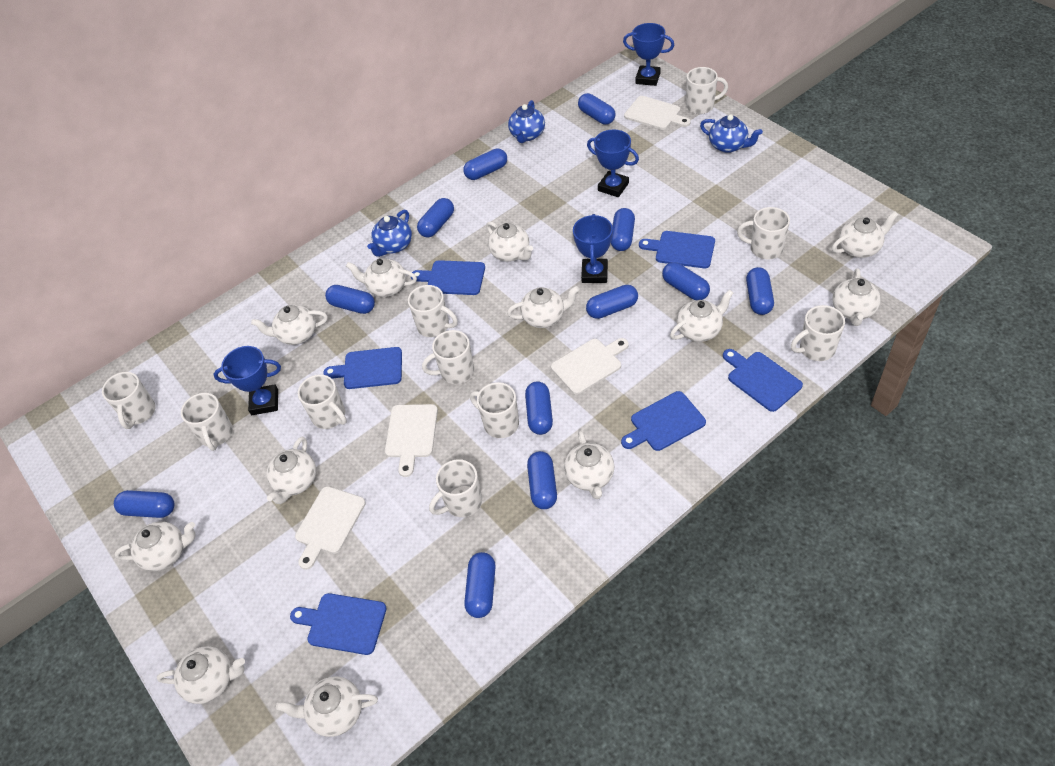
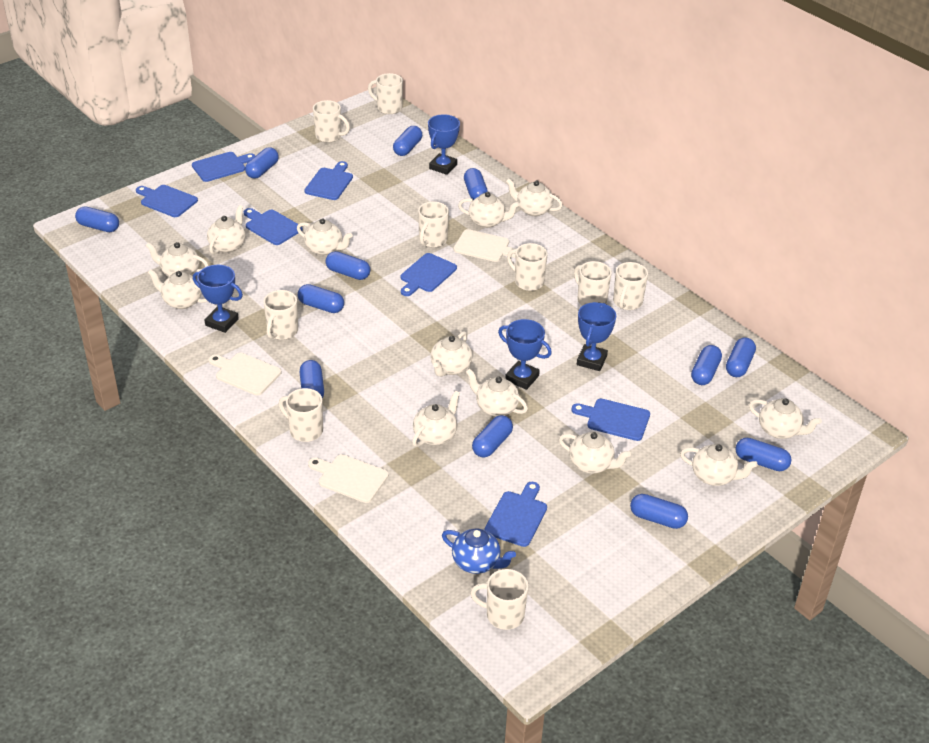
blue cutting board: [290,593,387,655] [323,347,402,389] [411,260,485,295] [621,391,706,451] [639,231,715,268] [723,349,803,412] = 6 -> [136,185,198,217] [192,152,255,182] [244,208,303,245] [304,161,353,200] [400,253,457,296] [485,482,547,547] [571,399,650,441] = 7
blue teapot: [367,210,412,257] [508,100,545,143] [700,114,763,153] = 3 -> [442,529,516,574] = 1
white cutting board: [295,486,366,570] [385,404,438,477] [551,338,628,395] [624,96,691,130] = 4 -> [209,353,281,395] [308,454,389,503] [454,229,516,262] = 3
white mug: [102,372,156,429] [181,393,233,451] [298,374,347,429] [408,285,458,337] [422,330,474,384] [429,459,482,517] [470,382,519,438] [686,67,728,114] [737,207,790,259] [791,305,845,361] = 10 -> [263,290,298,340] [279,388,323,442] [313,100,350,143] [368,73,403,114] [418,201,449,248] [470,569,528,630] [507,243,548,291] [574,261,612,306] [613,262,648,310] = 9

